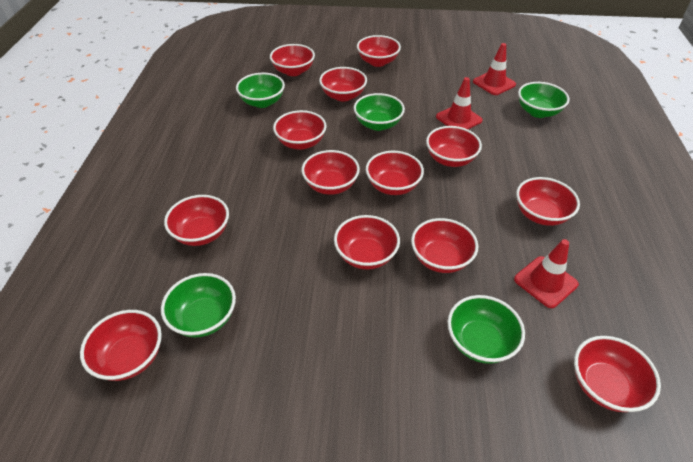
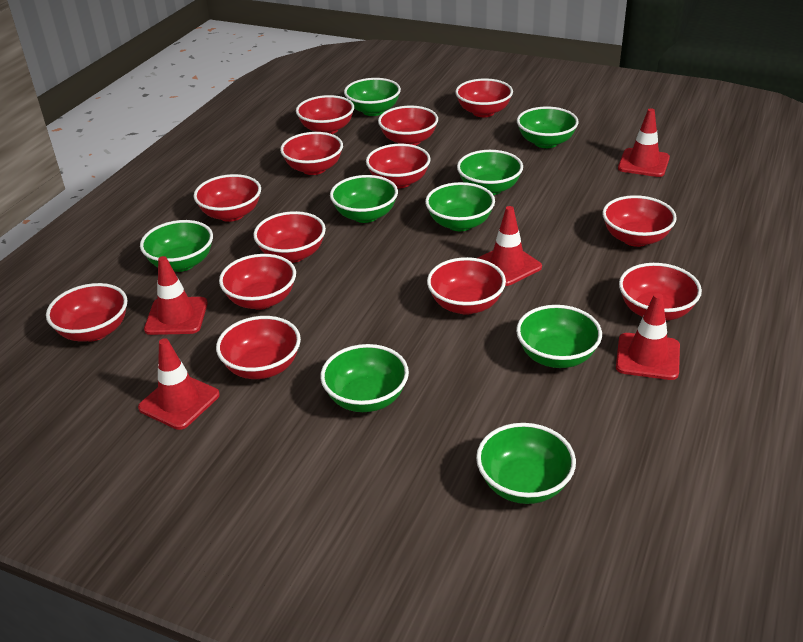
green bowl: [161,273,236,337] [236,73,285,108] [354,93,405,131] [447,295,525,364] [518,82,570,118] = 5 -> [140,220,213,272] [320,344,409,412] [330,175,398,223] [344,78,401,116] [425,182,495,231] [457,150,523,195] [476,423,576,504] [516,305,602,368] [517,107,579,148] = 9
red traffic cone: [436,77,483,129] [473,43,516,95] [514,239,579,308] = 3 -> [138,338,220,430] [144,256,208,335] [478,206,542,286] [616,293,680,380] [618,108,670,177] = 5

